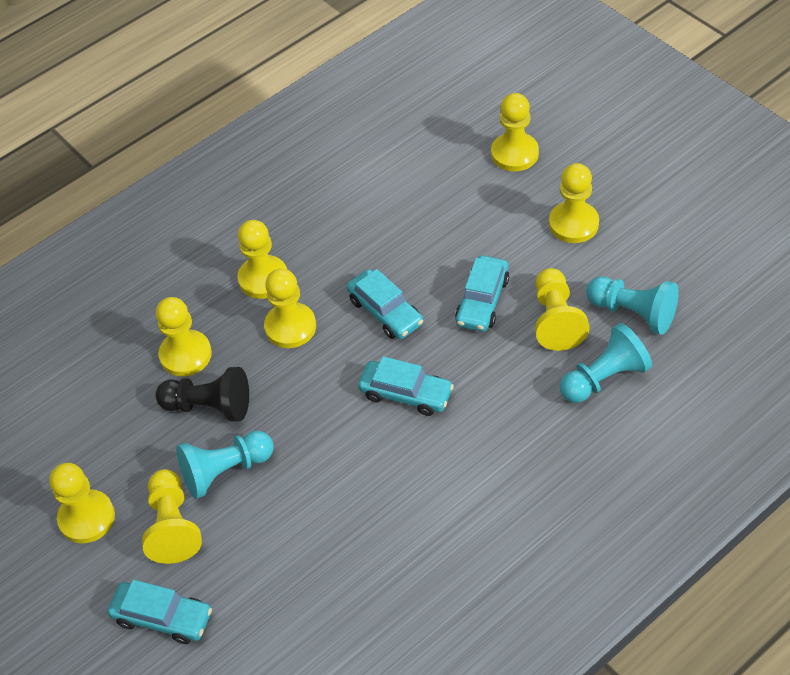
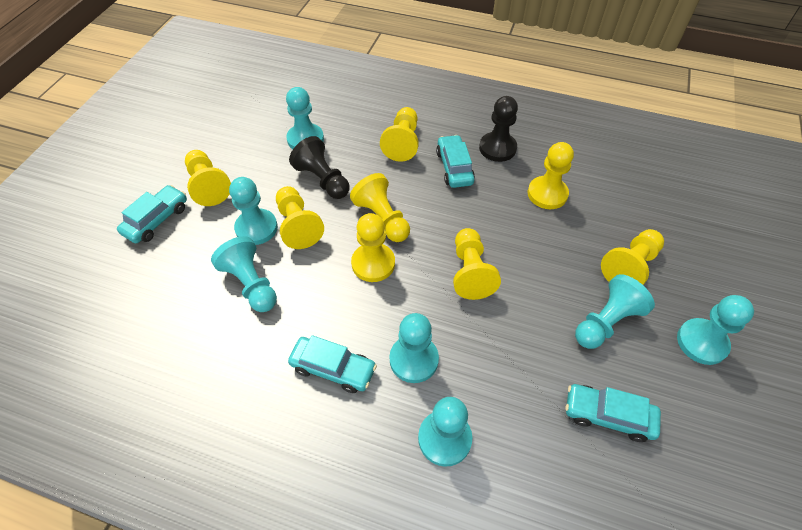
black pawn: [155,367,249,422] = 1 -> [289,136,350,199] [479,96,518,162] = 2
turquoise pawn: [176,431,274,499] [560,323,652,403] [586,276,679,335] = 3 -> [211,236,277,312] [229,177,278,245] [286,87,324,149] [389,313,439,383] [418,397,472,467] [575,274,655,349] [677,295,754,365] = 7

